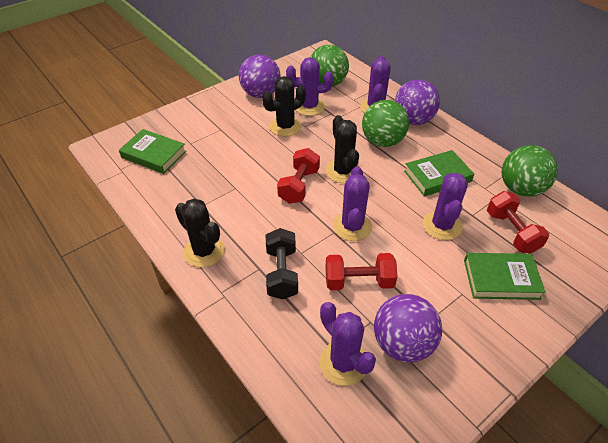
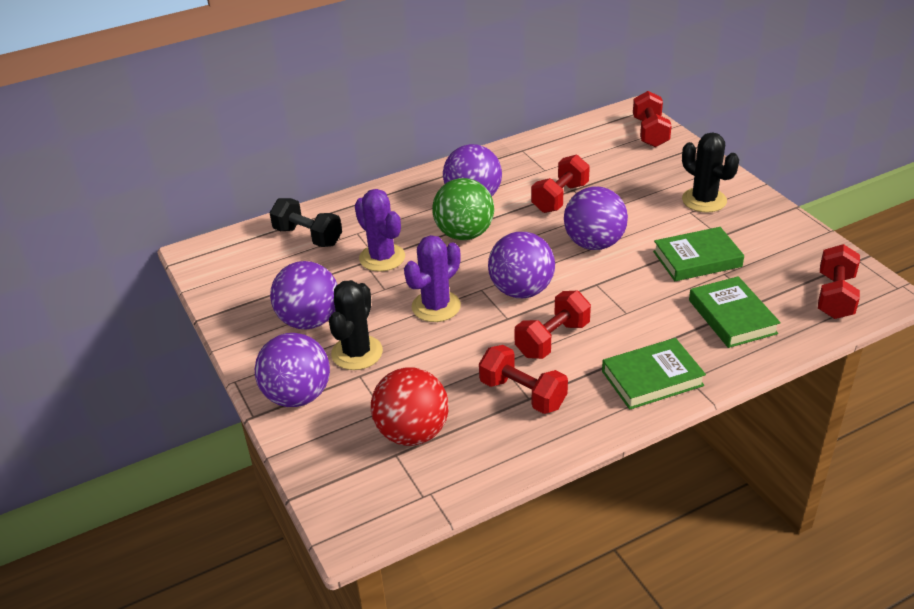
black cactus: [175,198,225,267] [262,76,306,137] [325,115,359,183] = 3 -> [329,280,383,370] [682,132,739,213] = 2
green ball: [310,45,349,87] [362,100,409,147] [502,145,558,197] = 3 -> [432,178,494,240] = 1
purple ball: [239,55,281,98] [374,294,442,363] [395,80,440,125] = 3 -> [255,333,330,407] [270,261,337,329] [443,144,502,196] [488,232,555,298] [564,186,628,250] = 5
purple cactus: [286,57,334,116] [319,302,376,386] [333,166,372,241] [360,56,391,113] [423,173,468,240] = 5 -> [355,189,405,272] [404,235,461,322] = 2
red ball: none = 0 -> [371,368,449,446] = 1
red dumbbell: [277,148,320,204] [325,253,398,290] [487,191,549,254] = 3 -> [479,345,568,414] [515,291,591,359] [531,155,590,213] [633,91,672,147] [818,244,860,319] = 5

